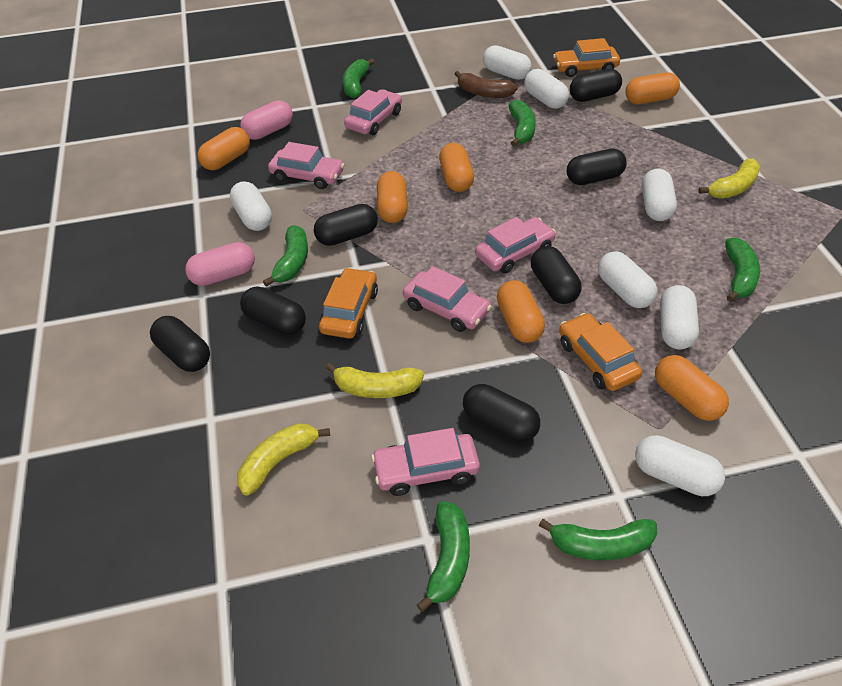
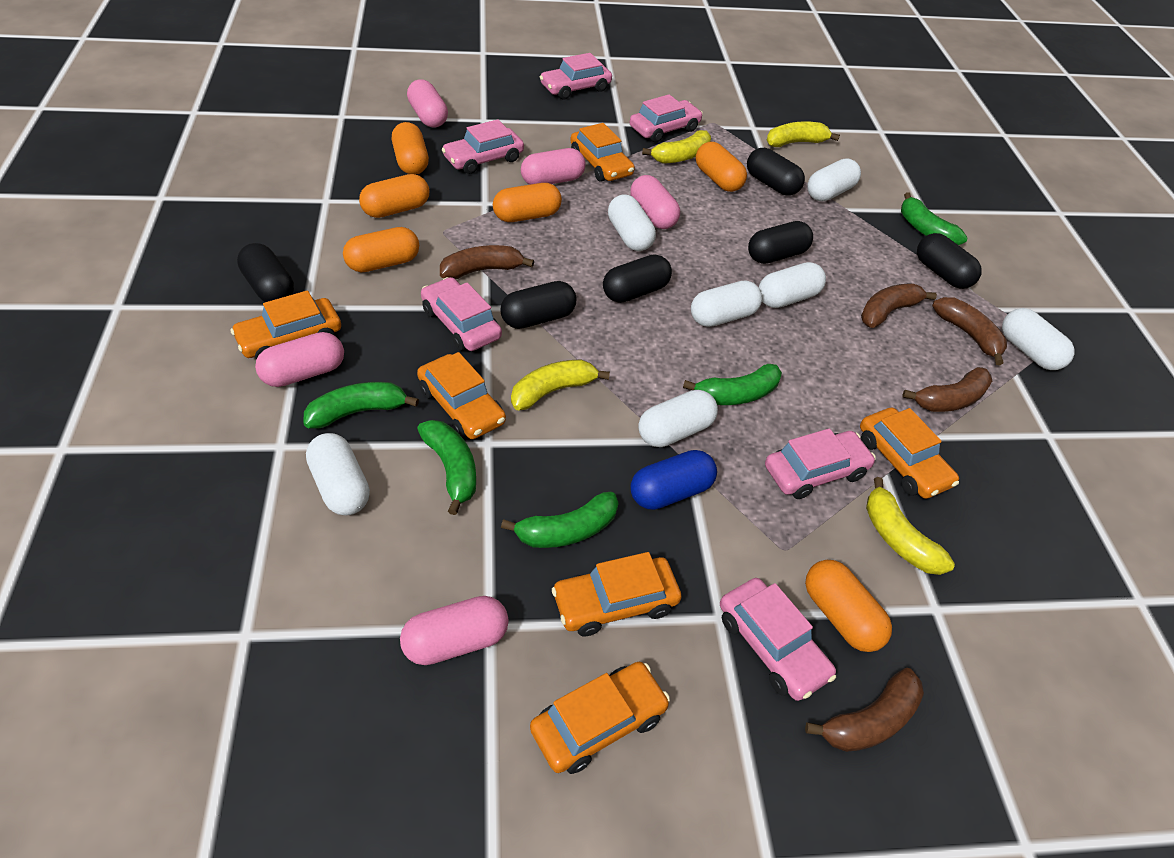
black capsule: [150,316,210,372] [240,286,306,335] [314,204,378,246] [463,384,540,442] [531,246,581,304] [567,149,627,185] [570,69,622,102] = 7 -> [237,243,294,302] [500,281,576,329] [603,254,672,303] [747,148,805,195] [748,221,813,264] [917,233,982,289] = 6
blue capsule: none = 0 -> [631,450,717,510] = 1
brown banana: [455,71,518,98] = 1 -> [440,245,534,279] [805,668,924,752] [861,283,937,328] [903,367,992,412] [932,297,1007,365] = 5
green banana: [263,225,308,287] [343,59,375,99] [417,501,470,612] [509,100,536,146] [539,519,657,560] [725,238,760,302] = 6 -> [304,382,419,429] [417,420,476,515] [501,492,618,548] [683,364,782,405] [901,192,967,245] = 5
orange car: [319,268,378,339] [553,38,620,77] [559,313,642,391] = 3 -> [231,290,341,359] [417,352,506,439] [530,662,670,774] [552,552,682,637] [570,123,635,182] [860,408,959,499] = 6
pink capsule: [185,242,255,286] [240,100,293,140] = 2 -> [255,332,344,387] [400,596,509,665] [407,80,448,127] [521,148,586,185] [630,175,680,229] = 5
pink car: [268,142,345,189] [344,89,402,135] [371,428,480,496] [403,266,492,332] [475,217,556,274] = 5 -> [421,277,502,351] [442,119,524,174] [540,53,612,99] [630,94,703,142] [720,578,836,701] [765,428,876,499] = 6
yellow banana: [237,423,330,496] [326,363,424,398] [698,158,760,199] = 3 -> [511,360,610,410] [642,130,711,164] [766,121,840,147] [866,477,955,575] = 4

